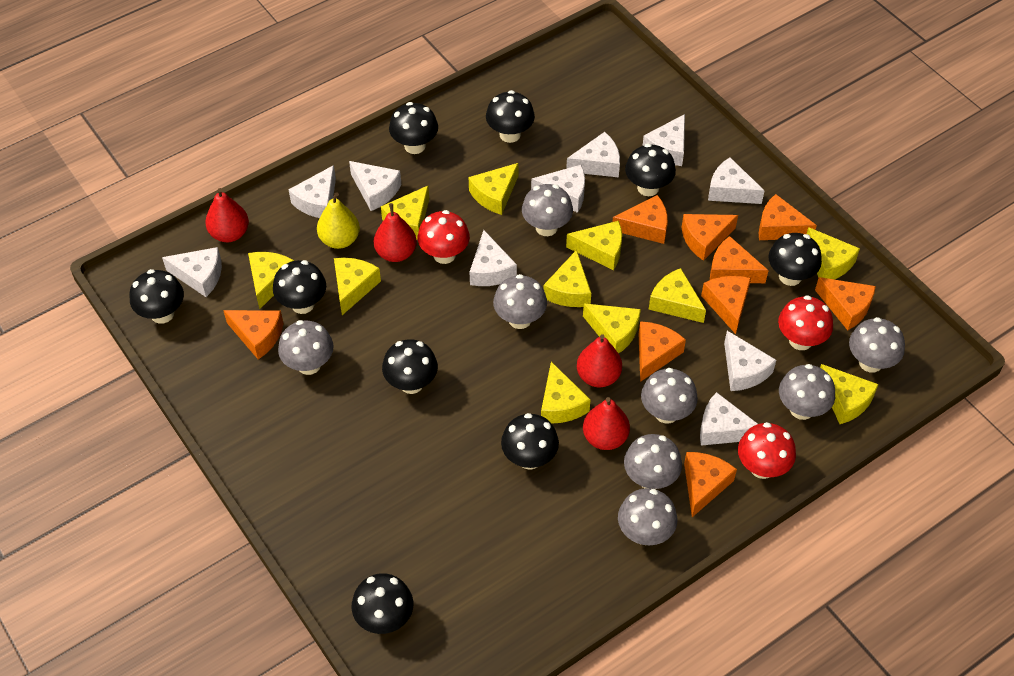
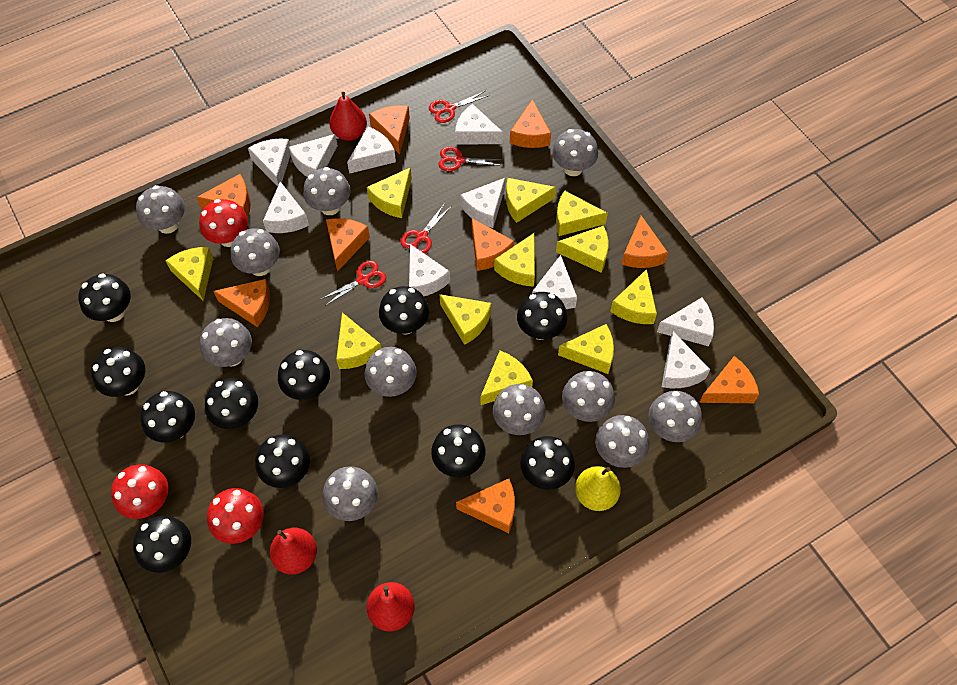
black mushroom: [130,269,184,324] [273,260,326,314] [351,573,413,634] [382,339,438,394] [389,102,438,154] [486,90,535,143] [501,413,559,469] [625,143,676,196] [769,233,822,286] = 9 -> [78,273,131,322] [91,347,145,397] [133,516,191,573] [140,391,195,442] [205,378,258,429] [255,434,310,488] [278,350,330,400] [379,286,429,334] [431,424,485,477] [517,292,567,340] [520,436,575,490] = 11
grey mushroom: [278,320,334,375] [493,274,547,329] [522,184,573,236] [618,488,677,545] [624,434,682,489] [641,368,698,424] [779,364,835,420] [849,317,905,373] = 8 -> [136,185,185,234] [200,318,252,367] [231,228,280,276] [303,167,350,215] [322,466,378,521] [365,347,417,397] [493,384,546,435] [552,129,598,176] [562,371,615,422] [595,415,649,468] [649,391,702,442] = 11
red pear: [205,188,249,242] [374,203,417,262] [577,334,622,387] [583,397,630,450] = 4 -> [270,528,317,575] [329,92,367,141] [366,582,415,632] = 3
red scissors: none = 0 -> [321,261,386,306] [401,203,452,254] [429,91,489,123] [438,147,503,171] = 4

